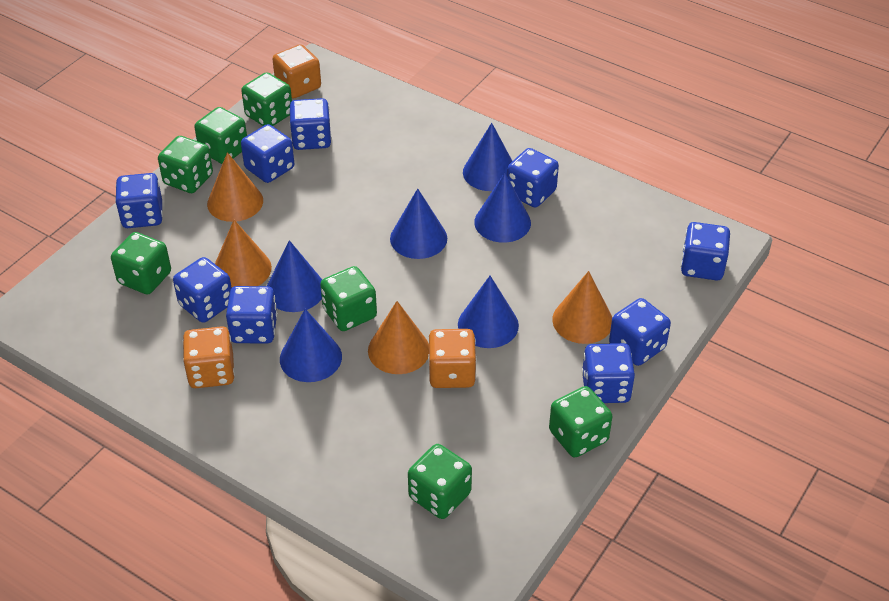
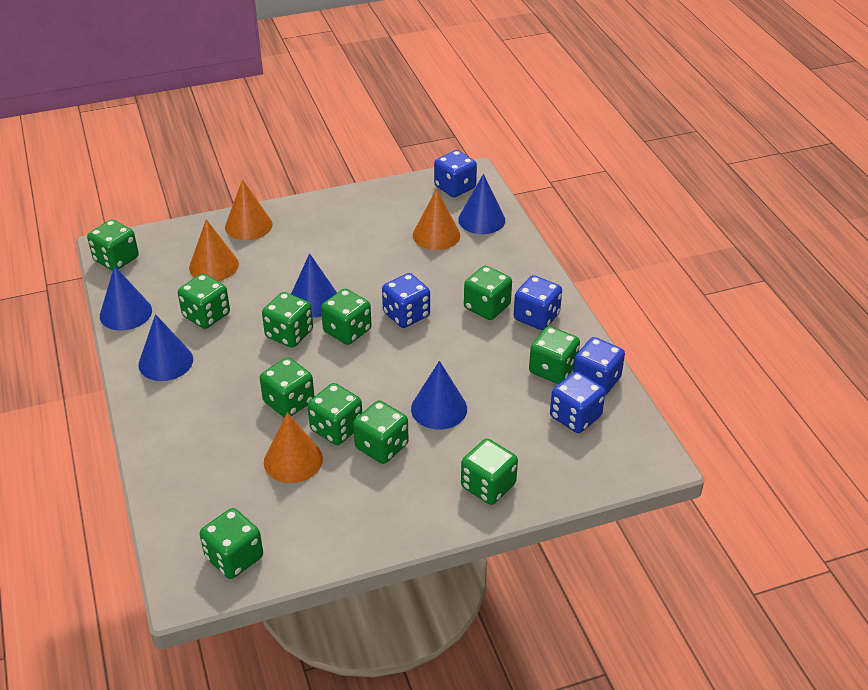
blue cone: [267,240,322,312] [280,309,342,382] [390,188,447,259] [458,276,519,348] [463,123,512,191] [474,173,531,243] = 6 -> [100,266,152,331] [138,314,193,381] [291,253,337,318] [411,361,467,430] [458,174,505,234] = 5
blue dice: [115,173,163,228] [173,257,232,323] [226,286,277,343] [241,124,294,183] [289,98,332,150] [507,148,559,208] [582,343,635,403] [609,298,671,366] [681,222,730,281] = 9 -> [382,273,430,328] [434,150,477,197] [514,275,562,330] [550,372,605,433] [573,337,625,395] = 5
green dice: [111,232,171,295] [158,136,213,193] [194,107,247,164] [241,72,292,126] [320,266,377,331] [408,444,472,519] [549,386,613,457] = 7 -> [87,219,139,271] [178,274,230,329] [200,508,263,579] [260,357,314,417] [262,292,313,348] [307,383,362,445] [321,289,372,345] [353,400,409,464] [461,439,518,505] [464,266,512,320] [529,326,580,384] = 11
orange dice: [183,326,235,388] [272,44,321,98] [428,329,477,388] = 3 -> none = 0

